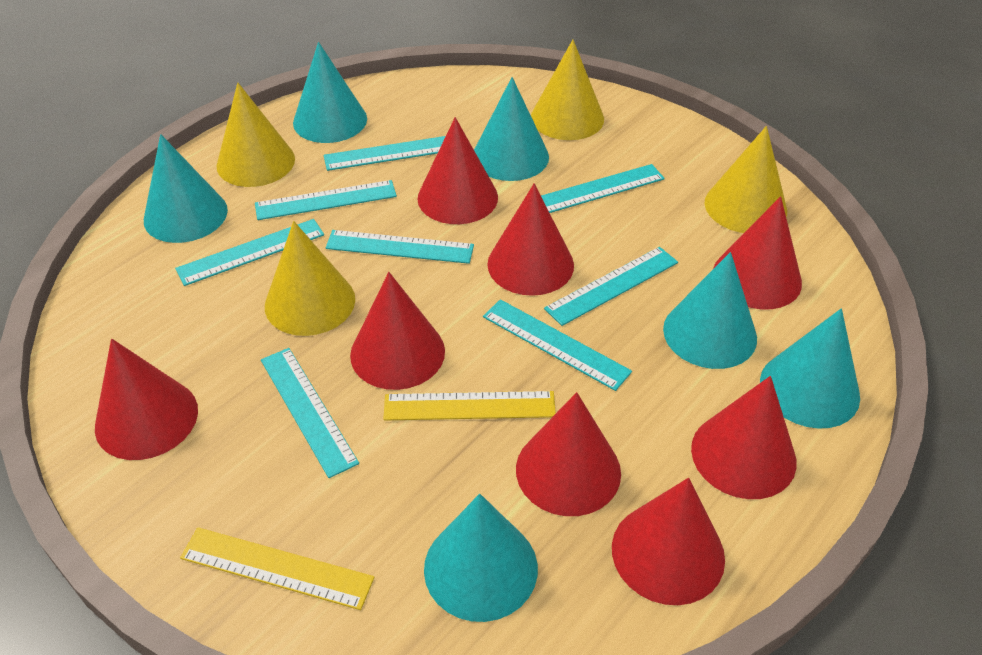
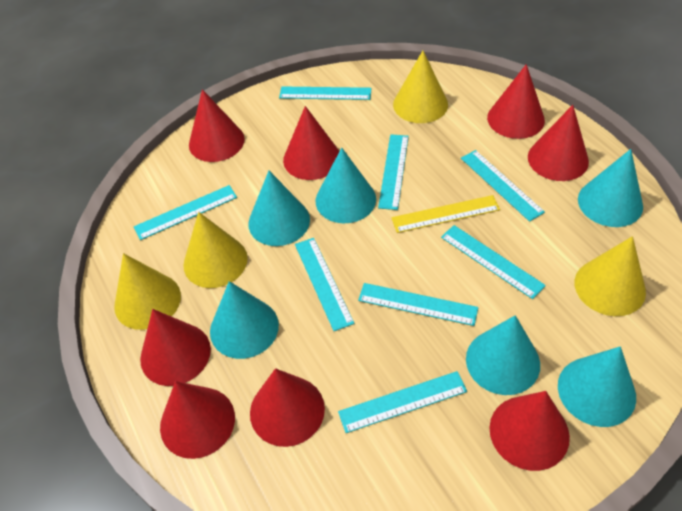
yellow ruler: [180,527,374,610] [383,391,556,420] = 2 -> [391,195,500,233] = 1

